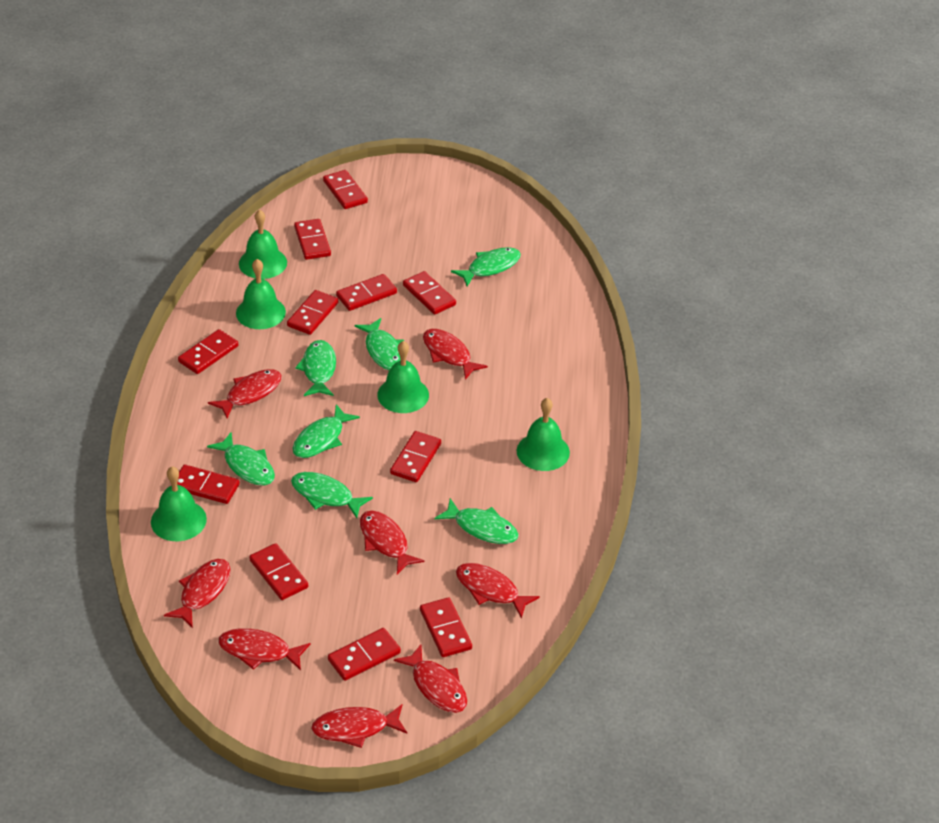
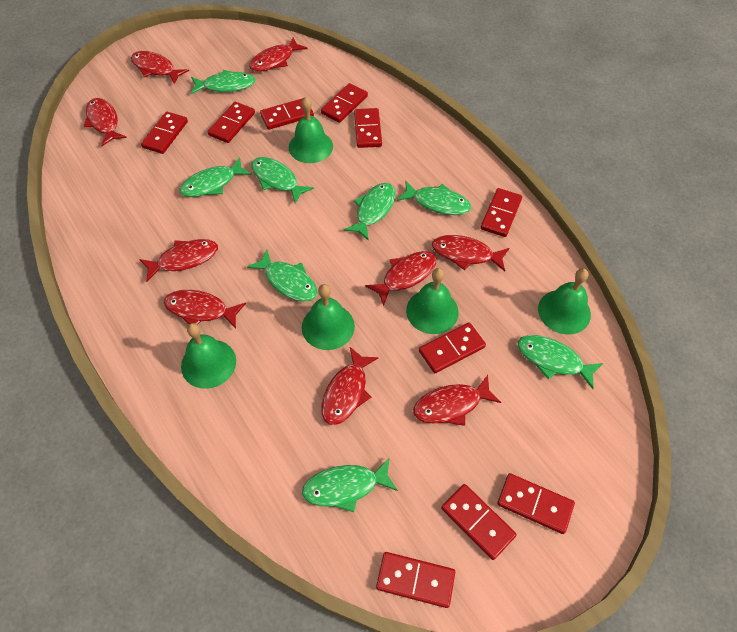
green fish: [207,432,275,486] [291,472,373,518] [293,404,360,458] [295,340,336,396] [354,318,404,370] [435,498,519,544] [451,247,521,287] = 7 -> [179,157,252,197] [191,70,256,94] [247,250,317,302] [251,157,314,203] [302,457,398,512] [344,183,396,241] [397,181,471,215] [517,335,603,389] = 8
red domino: [171,464,240,504] [178,329,238,374] [249,543,308,600] [287,290,338,335] [294,219,331,260] [323,170,368,209] [328,628,401,681] [336,274,397,311] [390,431,441,482] [403,271,456,315] [420,597,472,657] = 11 -> [141,112,188,154] [208,102,255,143] [260,98,314,130] [321,83,368,123] [354,108,382,148] [376,552,455,608] [419,322,486,373] [441,484,517,560] [481,188,522,237] [497,473,575,534] = 10
red fish: [164,559,231,628] [208,369,282,418] [218,628,311,670] [311,704,407,748] [360,511,424,575] [394,645,467,713] [423,329,488,380] [456,563,540,619] = 8 -> [83,98,127,146] [131,51,189,84] [139,239,218,282] [164,290,246,329] [249,38,308,72] [321,347,379,425] [365,251,437,306] [413,375,501,426] [432,235,509,271] = 9

